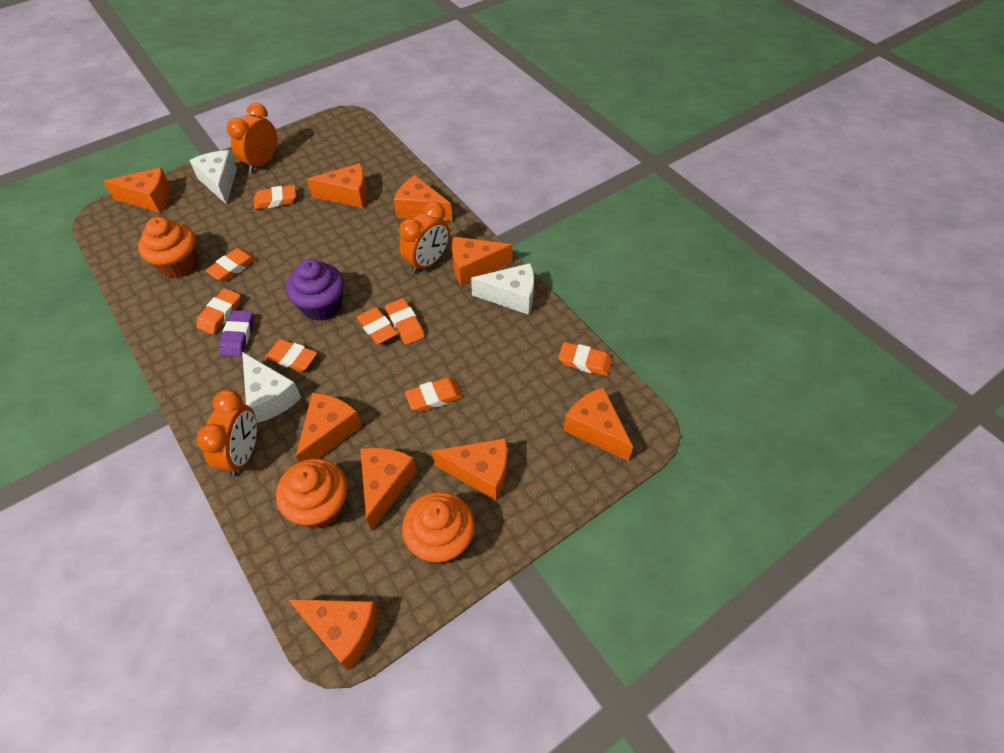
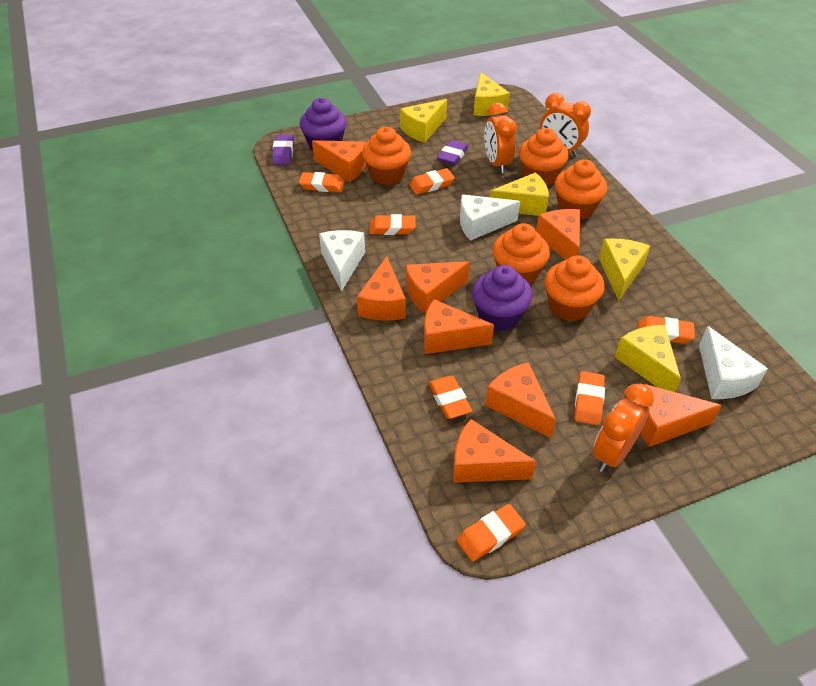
orange cheese: [103,168,171,213] [288,599,379,671] [296,393,362,462] [307,163,367,208] [360,448,417,531] [394,175,452,221] [432,438,507,500] [452,237,513,286] [563,387,633,461] = 9 -> [312,140,366,182] [357,257,406,321] [405,261,470,314] [424,299,494,354] [453,419,536,483] [485,362,556,438] [536,209,580,260] [641,384,721,447] = 8
orange cupcake: [138,217,198,278] [276,459,347,529] [402,492,475,564] = 3 -> [362,127,411,185] [493,223,550,285] [519,128,568,186] [544,255,604,321] [555,159,607,220] = 5
orange eraser: [196,288,241,334] [205,248,257,281] [254,185,296,209] [265,339,317,372] [356,307,398,344] [385,298,425,345] [405,378,463,412] [558,342,612,376] = 8 -> [299,172,345,192] [370,214,415,235] [409,168,455,195] [428,375,472,419] [457,504,526,561] [574,371,605,425] [638,316,695,344] = 7
purple cupcake: [286,259,344,321] = 1 -> [300,98,347,151] [472,265,533,331] = 2
purple eraser: [219,310,254,357] = 1 -> [272,135,294,165] [437,140,468,165] = 2
yellow cheese: none = 0 -> [400,99,447,143] [474,72,510,116] [490,172,549,216] [599,238,650,301] [615,325,681,392] = 5

